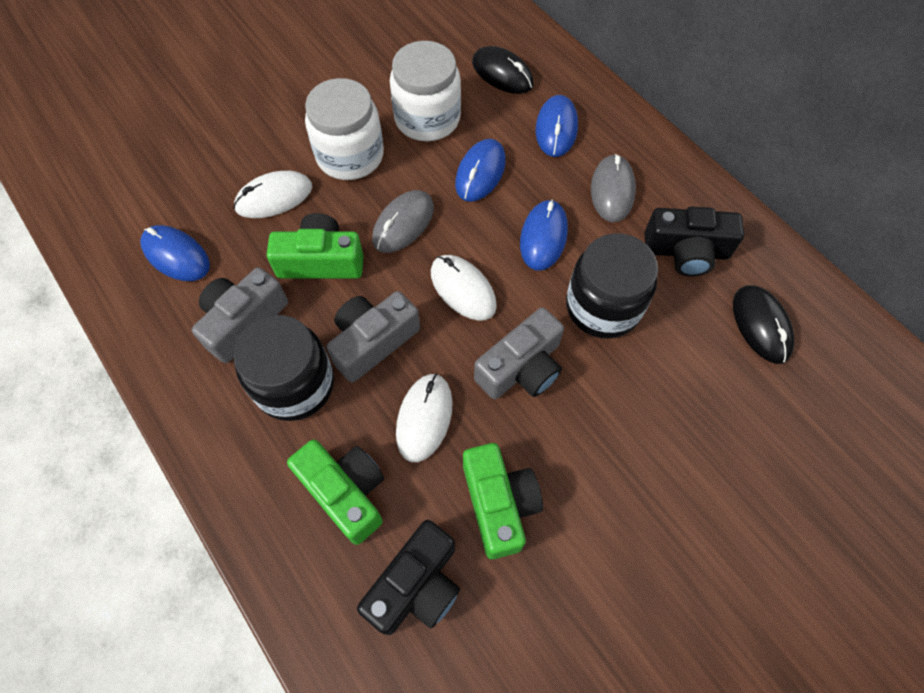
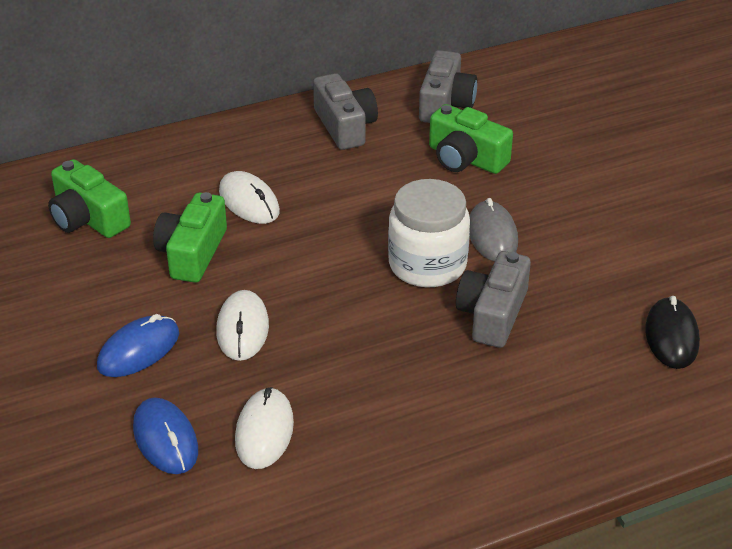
black camera: [357,520,460,635] [645,206,744,276] = 2 -> none = 0
black jar: [233,315,334,421] [566,233,658,339] = 2 -> none = 0
black mouse: [472,46,534,94] [733,285,795,364] = 2 -> [645,296,700,369] = 1
blue mouse: [140,225,210,281] [455,139,506,202] [520,199,568,270] [536,95,578,157] = 4 -> [97,314,179,377] [133,397,198,474] = 2
grey mouse: [372,190,434,253] [591,154,636,222] = 2 -> [469,198,518,262] = 1
white jar: [305,78,384,180] [390,41,461,141] = 2 -> [388,179,470,287] = 1

